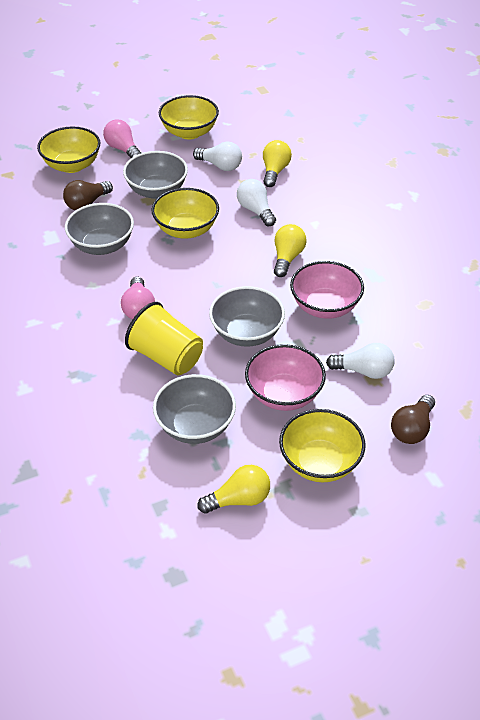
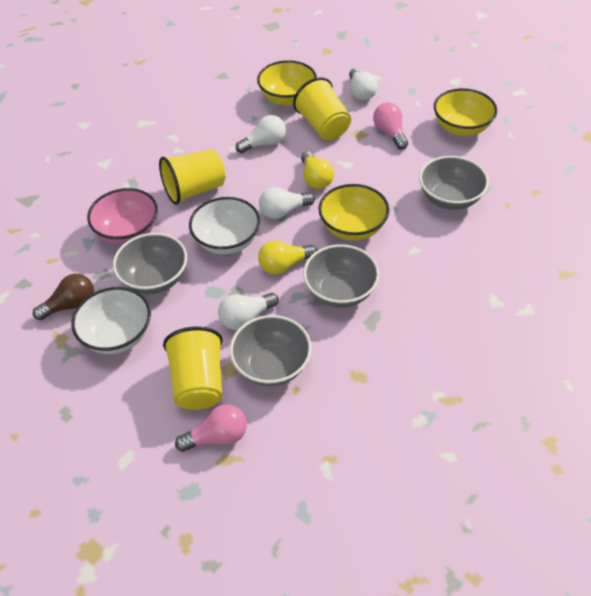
brown light bulb: [63,180,113,210] [391,395,435,444] = 2 -> [33,274,94,320] = 1
pink bowl: [245,344,326,411] [290,261,364,319] = 2 -> [87,188,158,245] = 1
white bowl: none = 0 -> [71,287,151,354] [189,197,260,255] = 2
white light bulb: [193,141,242,171] [237,179,276,227] [326,343,395,379] = 3 -> [218,293,279,330] [236,115,286,153] [259,187,315,219] [349,68,378,100] = 4
yellow bowl: [37,127,100,173] [152,188,219,239] [159,95,219,139] [279,409,365,482] = 4 -> [257,60,317,106] [318,184,389,241] [434,88,497,136] = 3
yellow cup: [125,302,203,375] = 1 -> [159,149,225,205] [163,326,223,410] [293,77,351,140] = 3
yellow light bulb: [198,465,270,514] [263,140,292,187] [274,224,307,277] = 3 -> [258,241,317,274] [301,151,334,189] = 2

